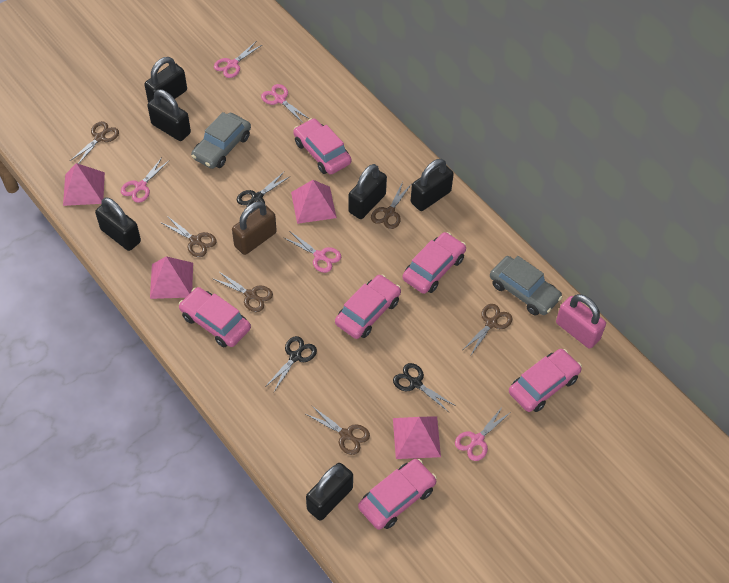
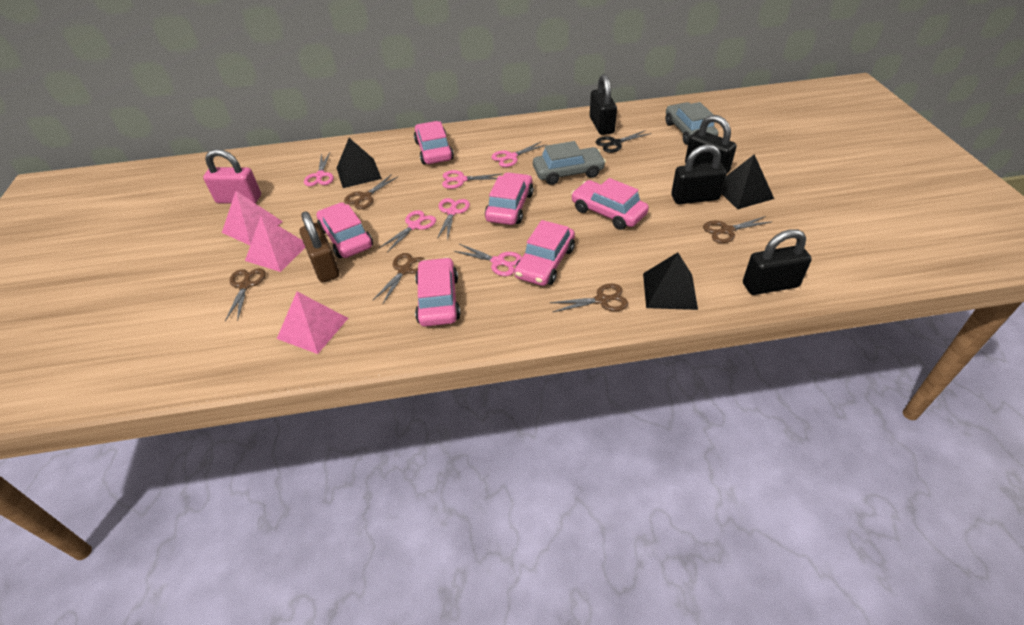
black padlock: [95,197,141,251] [144,57,187,103] [147,90,191,141] [306,463,353,521] [348,164,387,219] [411,159,454,211] = 6 -> [590,74,617,135] [671,144,726,204] [685,115,737,174] [743,229,812,295] = 4
black pyramid: none = 0 -> [337,138,382,188] [643,252,698,310] [721,154,774,209] = 3
black scissors: [237,172,291,213] [265,336,317,392] [393,363,456,412] = 3 -> [596,130,651,153] = 1
brown scissors: [70,121,119,164] [160,216,217,257] [212,271,273,312] [306,405,370,455] [371,182,411,229] [464,304,513,355] = 6 -> [225,268,266,321] [344,174,398,210] [373,253,426,304] [550,284,628,312] [703,216,773,243] = 5
pink pyramid: [63,163,105,206] [150,256,193,299] [291,180,337,224] [393,416,441,459] = 4 -> [222,191,283,245] [245,216,305,272] [277,292,348,354] = 3
pink scissors: [121,158,170,203] [214,42,262,78] [261,84,310,123] [284,232,341,273] [455,406,511,461] = 5 -> [304,153,334,186] [379,210,436,252] [437,198,470,241] [442,170,501,189] [454,244,522,276] [491,141,547,167] = 6

